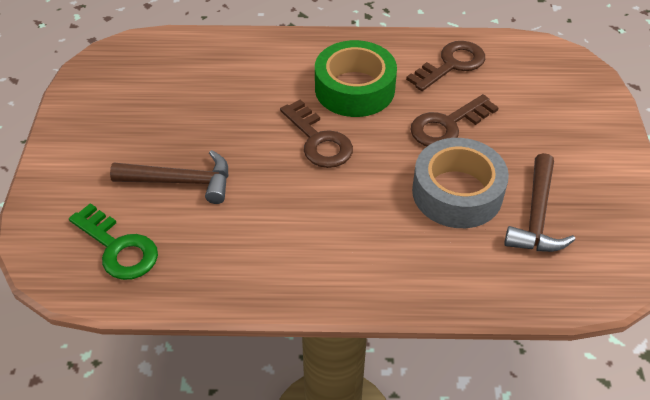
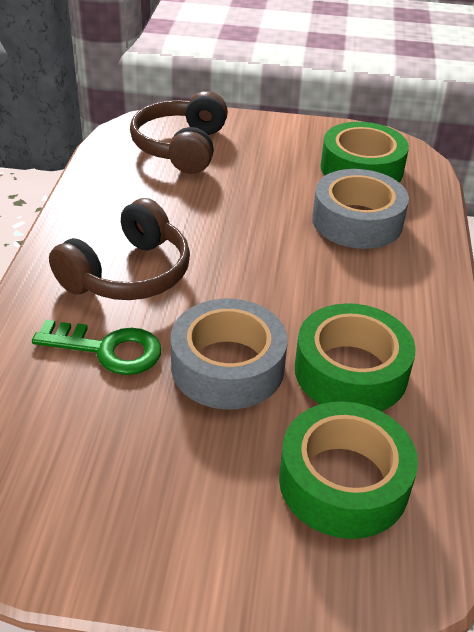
brown hammer: [110,150,229,204] [504,153,575,252] = 2 -> none = 0
brown headphones: none = 0 -> [49,198,190,300] [130,91,228,174] = 2
brown key: [280,99,353,168] [406,41,485,91] [410,94,499,146] = 3 -> none = 0
green tape: [315,40,397,117] = 1 -> [279,402,418,539] [295,303,416,411] [320,122,409,182] = 3
grey tape: [412,138,509,228] = 1 -> [171,299,288,409] [312,169,409,249] = 2

